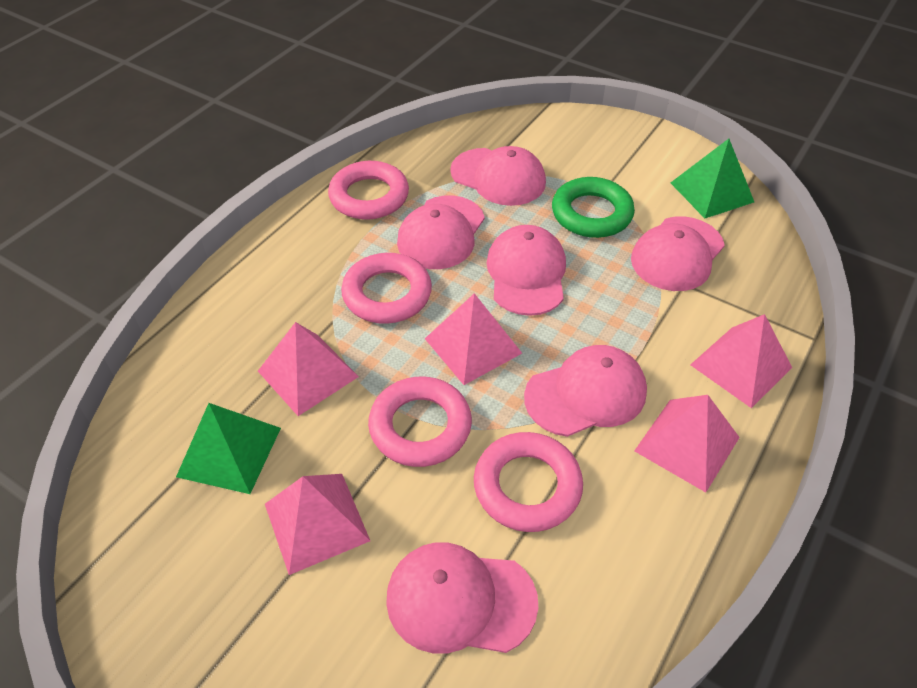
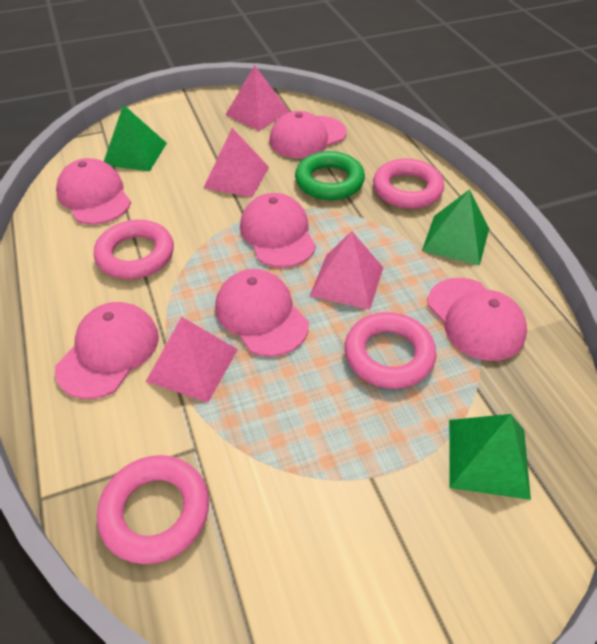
green pyramid: [176,403,281,494] [671,139,754,218] = 2 -> [104,105,167,171] [422,189,489,266] [449,414,531,500] = 3
pink pyramid: [258,322,359,416] [265,474,370,575] [425,293,522,385] [634,395,740,492] [690,314,792,408] = 5 -> [146,317,238,402] [203,128,269,197] [225,65,289,131] [310,231,383,310] = 4

